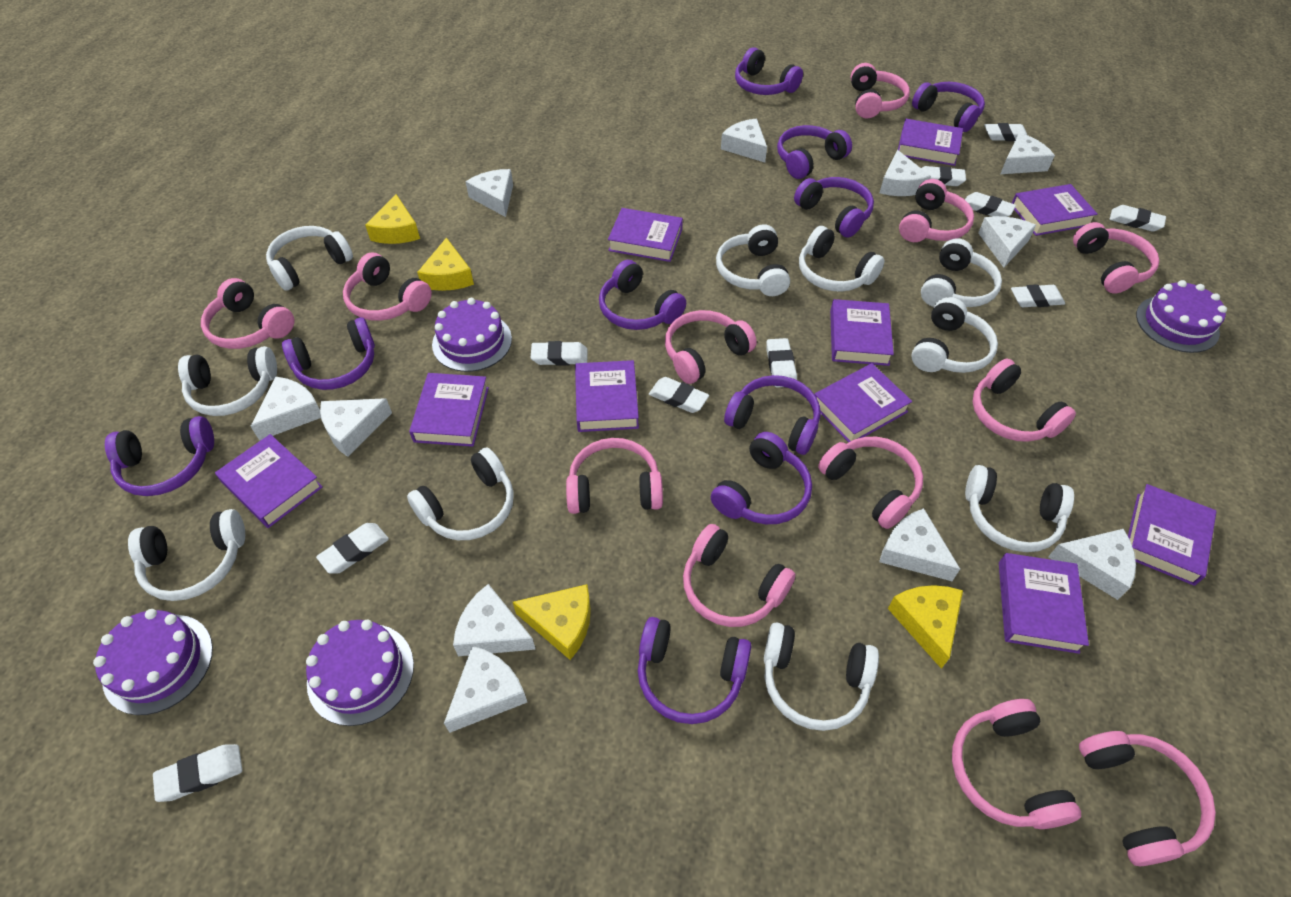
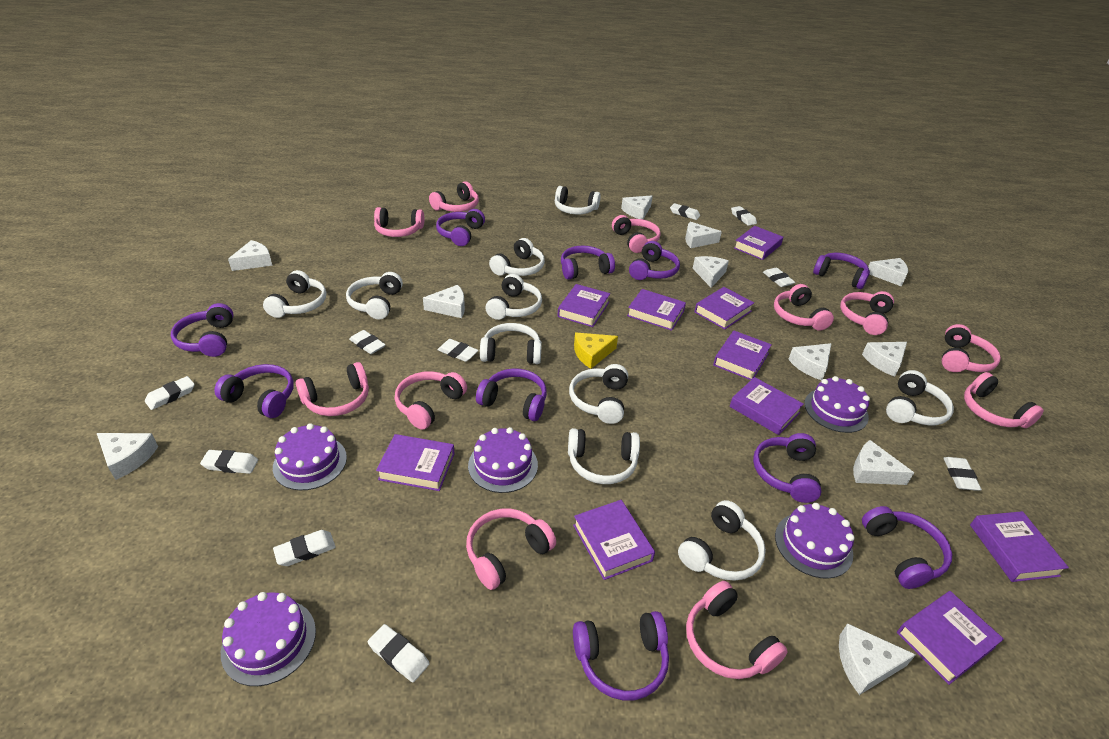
pink headphones: [201,278,294,349] [343,253,432,321] [566,438,663,514] [665,310,757,384] [683,524,796,627] [818,437,923,529] [851,63,910,119] [899,179,974,242] [952,699,1081,829] [973,358,1076,442] [1073,222,1159,294] [1079,731,1216,866] = 12 -> [296,362,369,416] [374,207,424,237] [395,371,467,430] [429,181,479,212] [466,509,556,590] [612,215,661,253] [686,581,788,679] [774,284,834,331] [840,291,894,335] [942,324,1001,372] [964,372,1044,428] = 11
purple cake: [93,609,213,715] [306,620,414,726] [432,298,512,372] [1136,280,1227,353] = 4 -> [221,592,316,686] [273,423,347,490] [468,427,538,493] [775,503,855,579] [804,376,870,433] = 5
yellow cheese: [365,194,420,244] [417,237,474,291] [513,584,591,660] [888,585,963,669] = 4 -> [574,332,618,369] = 1

